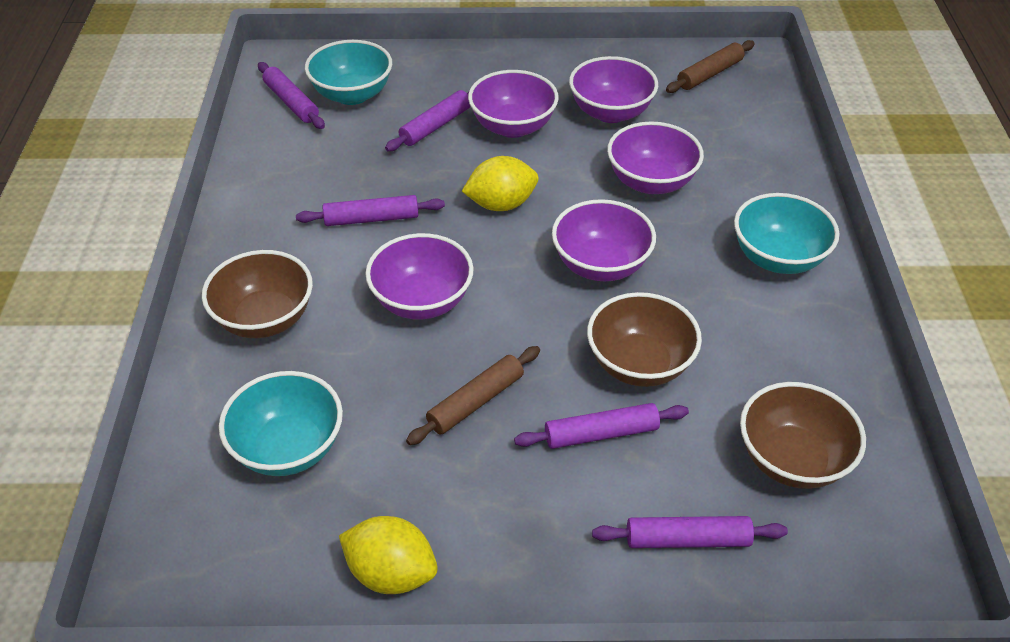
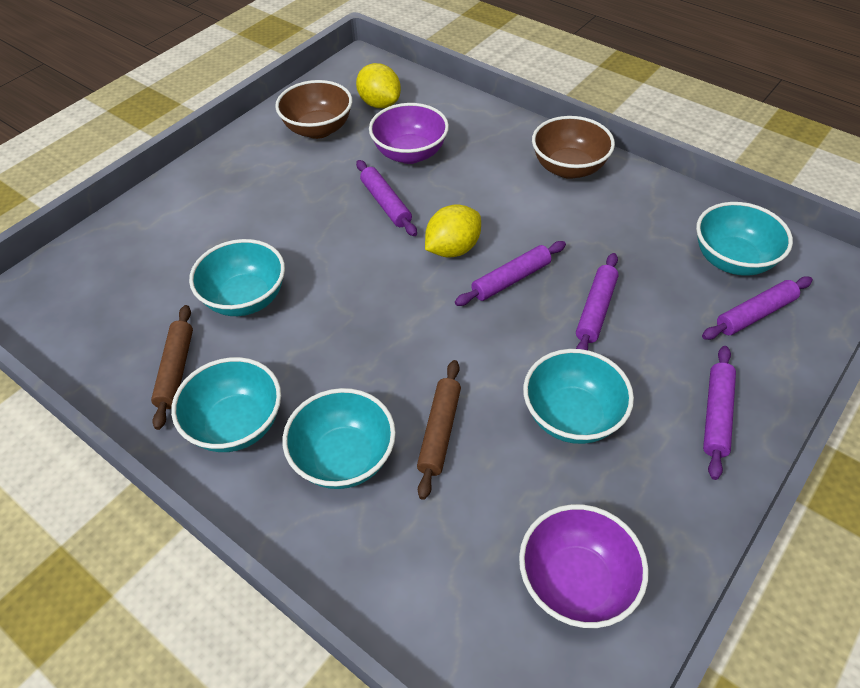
brown bowl: [202,250,313,338] [587,292,702,387] [740,382,866,489] = 3 -> [275,80,352,139] [532,116,615,179] = 2
purple bowl: [365,233,474,320] [468,70,559,138] [552,199,656,281] [569,56,658,123] [607,122,704,194] = 5 -> [369,103,449,164] [519,504,649,628] = 2
turquoise bowl: [219,371,343,476] [305,40,392,105] [734,193,839,274] = 3 -> [171,357,281,452] [189,239,285,316] [283,388,396,489] [523,349,634,444] [696,202,793,276] = 5

